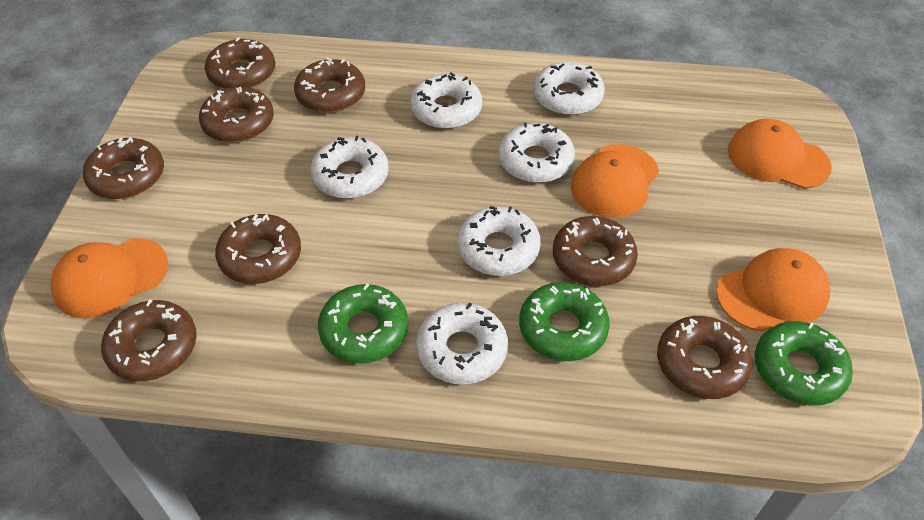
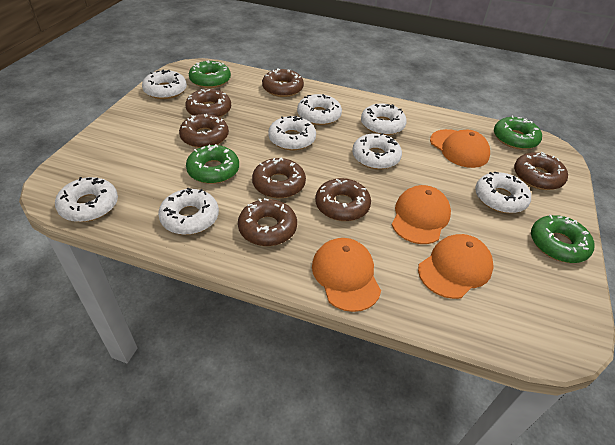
brown donut: [83,137,164,199] [101,299,197,381] [199,87,274,143] [205,37,275,89] [215,214,301,284] [294,58,365,113] [553,216,638,286] [657,316,752,399] = 8 -> [179,114,229,148] [185,89,231,117] [238,198,297,246] [252,158,306,198] [262,68,304,97] [315,178,371,221] [514,152,568,190] = 7
green donut: [318,284,408,364] [519,282,610,361] [755,321,853,406] = 3 -> [186,144,239,184] [189,60,231,88] [494,116,542,150] [531,215,594,263] = 4
white donut: [311,136,389,199] [410,72,482,129] [416,302,508,385] [457,206,541,276] [498,122,575,183] [533,61,605,115] = 6 -> [55,177,118,222] [142,69,187,99] [158,188,219,235] [268,116,316,150] [297,94,342,125] [352,133,402,169] [361,104,407,135] [475,172,531,213] = 8

